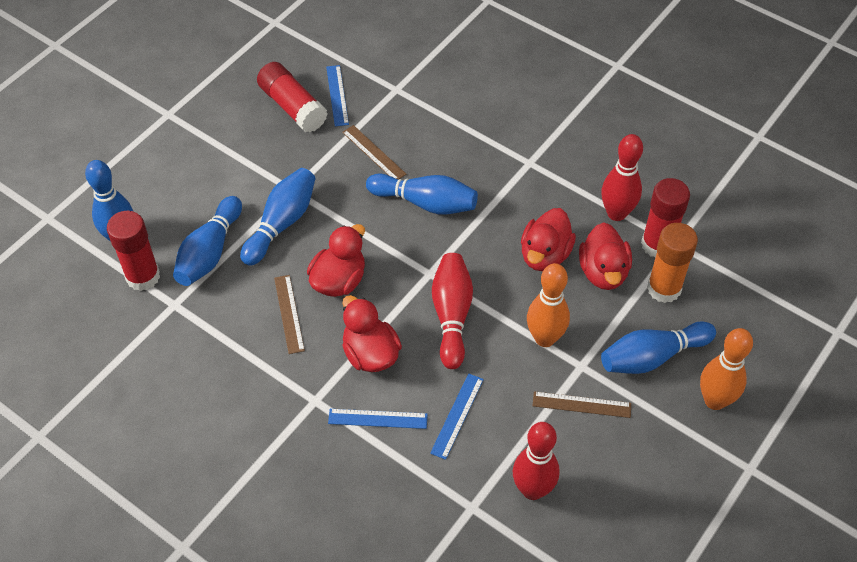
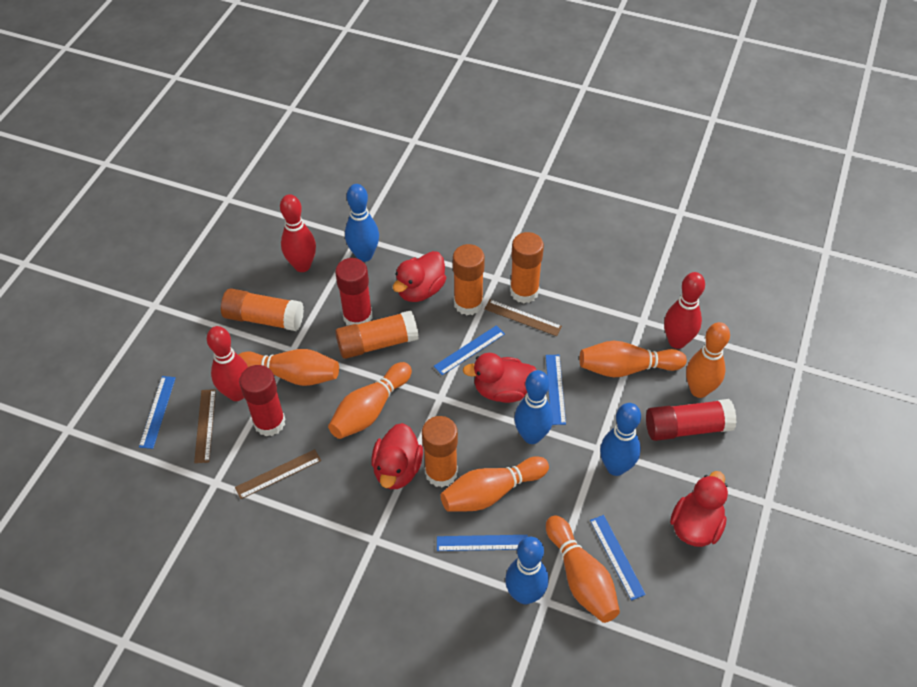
blue bowling pin: [85,160,134,242] [173,196,242,286] [240,168,316,266] [366,174,478,214] [601,321,716,374] = 5 -> [345,184,379,262] [505,536,549,605] [514,370,553,444] [600,403,641,476] = 4
blue ruler: [326,65,349,126] [328,409,428,429] [430,373,484,460] = 3 -> [139,376,176,449] [434,325,505,375] [437,535,528,551] [546,355,566,425] [590,515,646,601] = 5
orange bowling pin: [527,263,570,347] [700,328,753,410] = 2 -> [238,349,339,386] [328,362,412,439] [441,456,549,512] [546,516,620,623] [580,341,687,377] [686,322,730,398] = 6
orange glue stick: [647,223,698,303] = 1 -> [221,288,304,331] [335,310,419,359] [422,416,458,488] [453,244,485,315] [510,232,544,303] = 5

